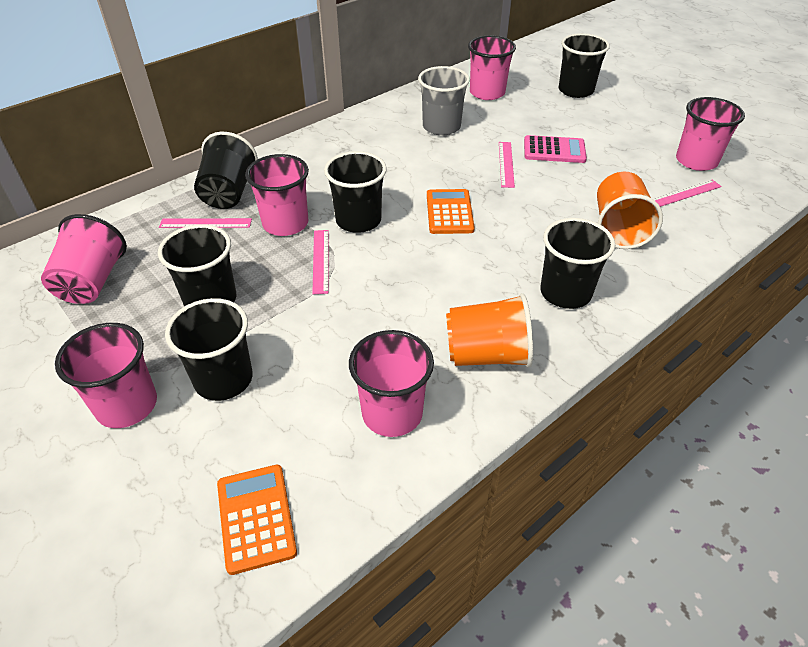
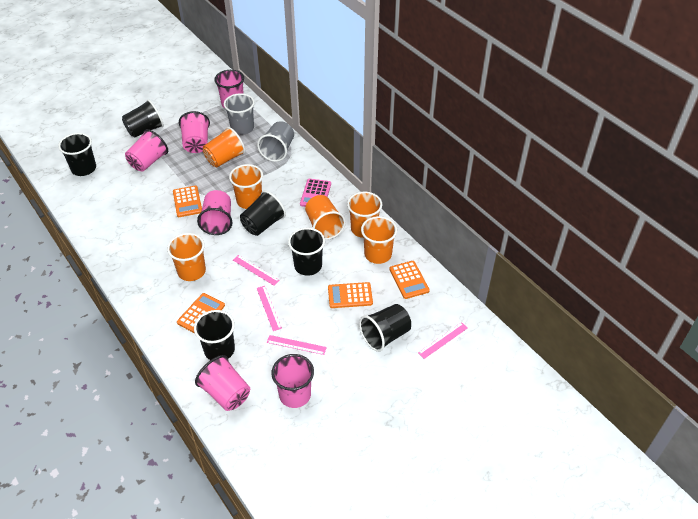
grey cup: [418,66,470,135] = 1 -> [224,93,255,135] [257,121,294,162] = 2
orange calculator: [217,465,297,575] [427,189,475,234] = 2 -> [173,186,202,217] [177,293,225,333] [328,282,373,308] [389,261,430,299] = 4
orange cup: [446,293,533,368] [597,172,663,249] = 2 -> [167,233,206,281] [203,127,246,167] [229,164,263,209] [305,195,346,240] [347,192,382,238] [361,216,397,264] = 6

